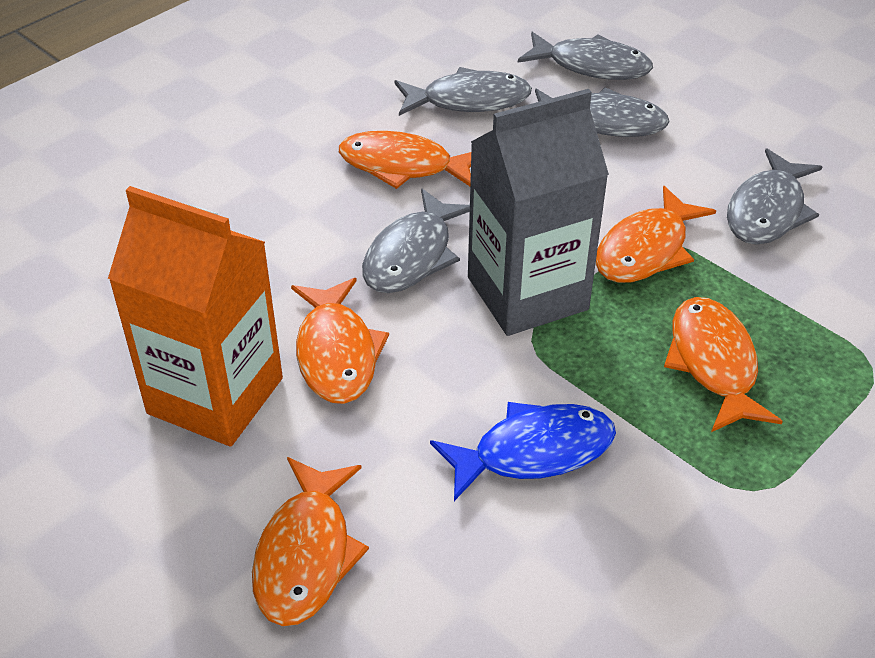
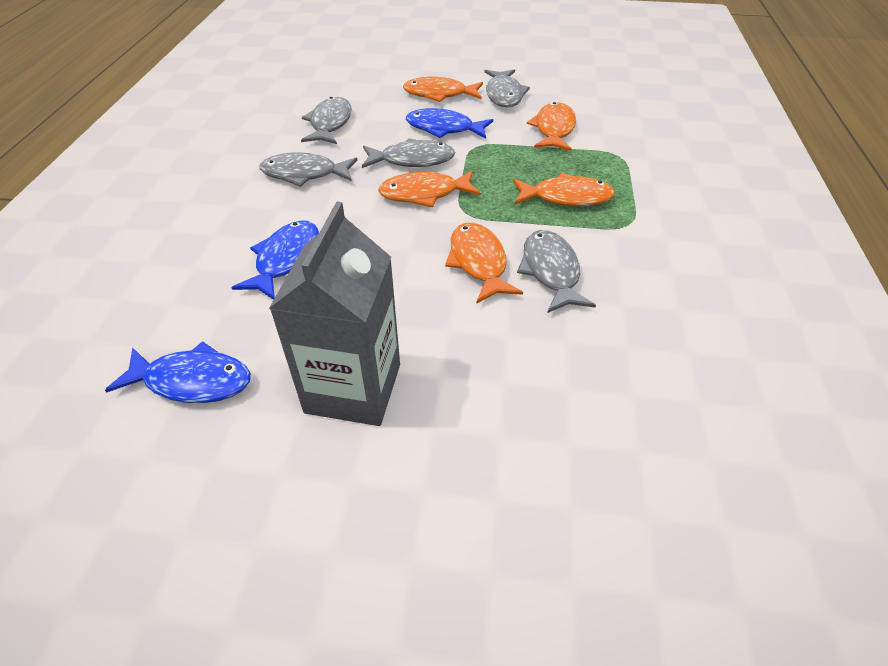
blue fish: [430,402,616,501] = 1 -> [105,341,251,403] [231,220,319,300] [406,108,493,139] = 3
orange carton: [108,186,283,447] = 1 -> none = 0

